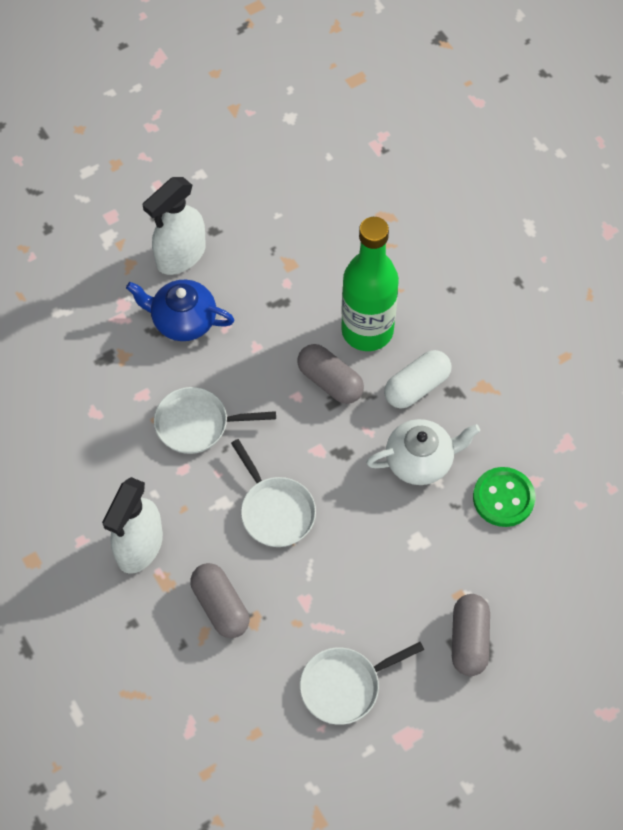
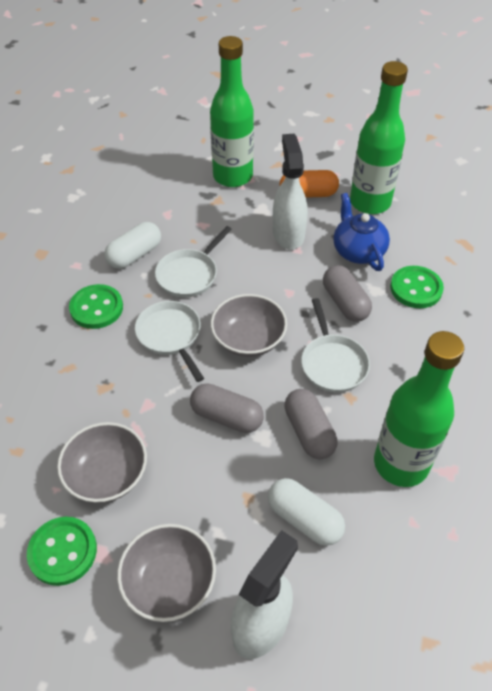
green bottle: [341,217,399,351] = 1 -> [210,36,254,187] [350,61,408,214] [374,331,464,487] = 3
green button: [473,467,535,527] = 1 -> [27,517,97,586] [69,284,123,329] [390,266,444,308] = 3
grey bowl: none = 0 -> [57,422,147,503] [117,524,216,622] [211,294,287,357] = 3
orange capsule: none = 0 -> [279,170,339,198] = 1
white capsule: [384,350,452,409] = 1 -> [104,222,161,269] [268,478,345,546] = 2
white teapot: [366,419,480,485] = 1 -> none = 0

